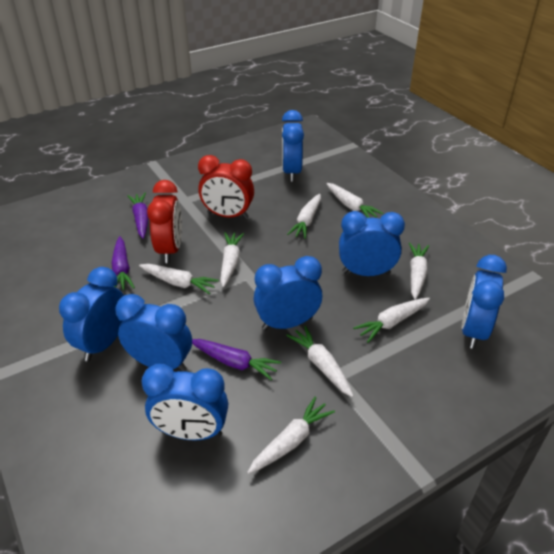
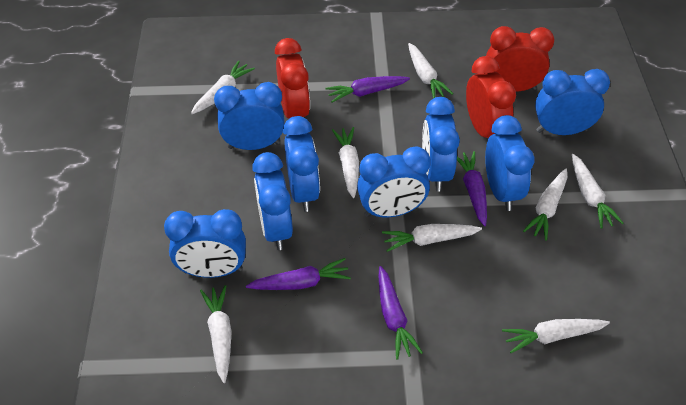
blue clock: [59,267,124,362] [115,294,192,372] [142,364,228,440] [254,256,322,330] [282,110,304,182] [339,211,405,276] [462,255,507,349] = 7 -> [164,209,246,278] [214,82,285,150] [252,152,293,250] [283,116,320,212] [357,146,431,218] [422,97,460,192] [485,115,534,211] [535,69,610,135] = 8
purple carrot: [111,236,135,290] [127,193,148,239] [192,339,281,380] = 3 -> [246,258,351,290] [326,76,410,103] [379,266,423,360] [457,151,487,226] = 4
red clock: [147,180,182,263] [198,155,254,219] = 2 -> [275,38,310,119] [466,56,516,138] [486,26,554,92] = 3

